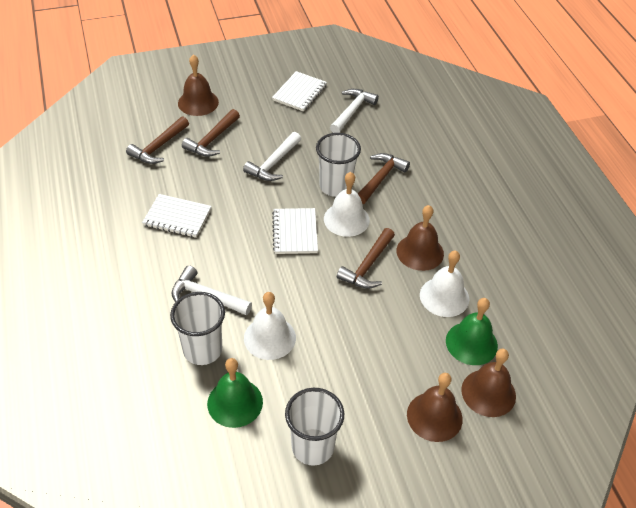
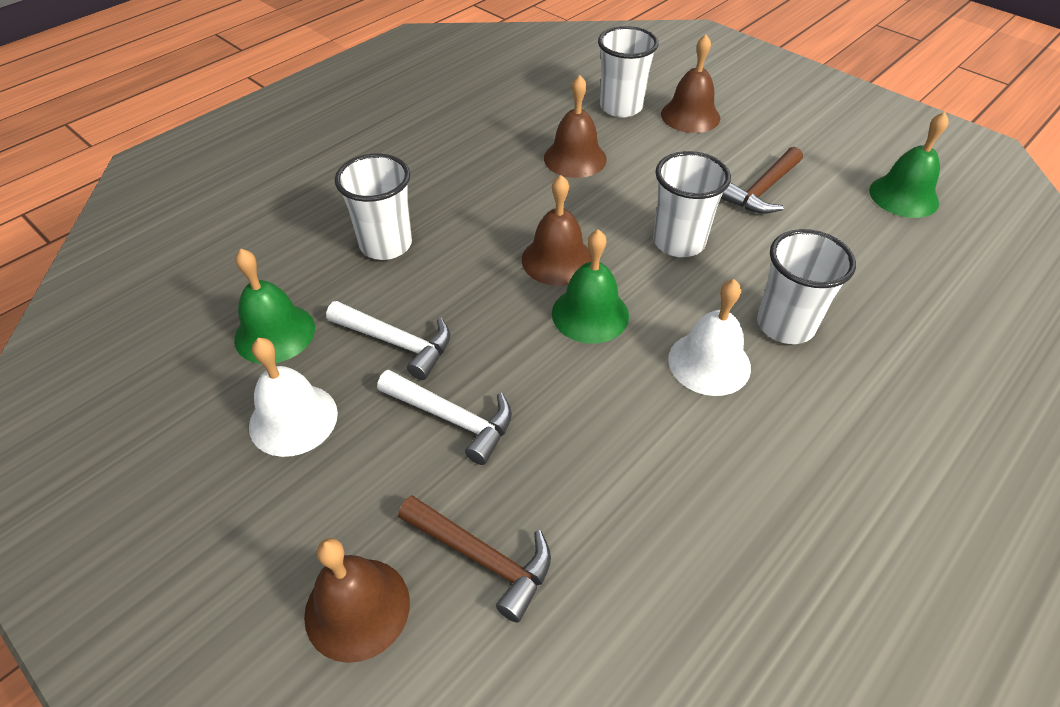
brown hammer: [126,117,189,164] [182,109,240,157] [337,228,395,289] [358,153,410,204] = 4 -> [398,495,551,623] [721,147,803,214] = 2
green bell: [207,358,263,428] [446,298,498,365] = 2 -> [234,249,315,364] [552,229,629,344] [869,112,949,218] = 3
white bell: [244,292,296,360] [324,172,370,237] [420,251,469,317] = 3 -> [249,338,338,457] [668,279,751,396] = 2
white cup: [170,292,225,365] [285,388,344,466] [316,133,361,197] = 3 -> [335,154,412,260] [598,26,659,118] [653,151,731,257] [757,229,856,344] = 4
white hammer: [171,265,252,315] [243,132,301,181] [330,89,379,133] = 3 -> [326,301,450,380] [377,370,512,465] = 2
white notebook: [142,194,212,238] [272,71,327,112] [272,208,318,254] = 3 -> none = 0

